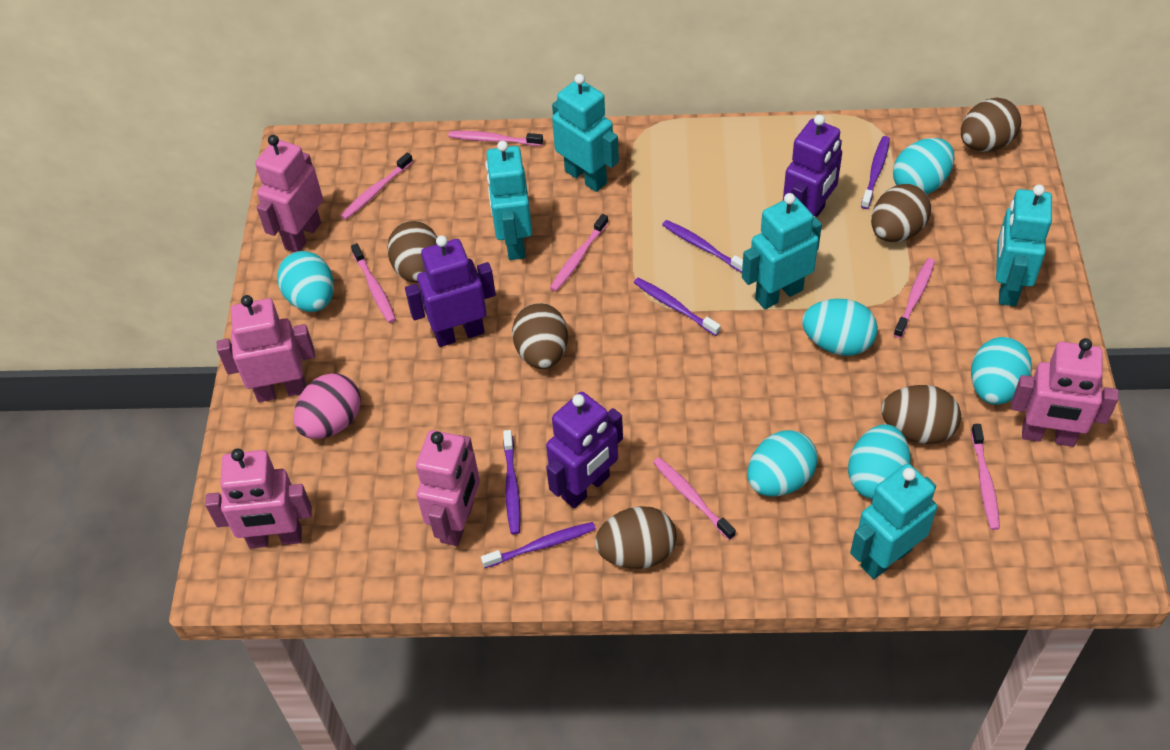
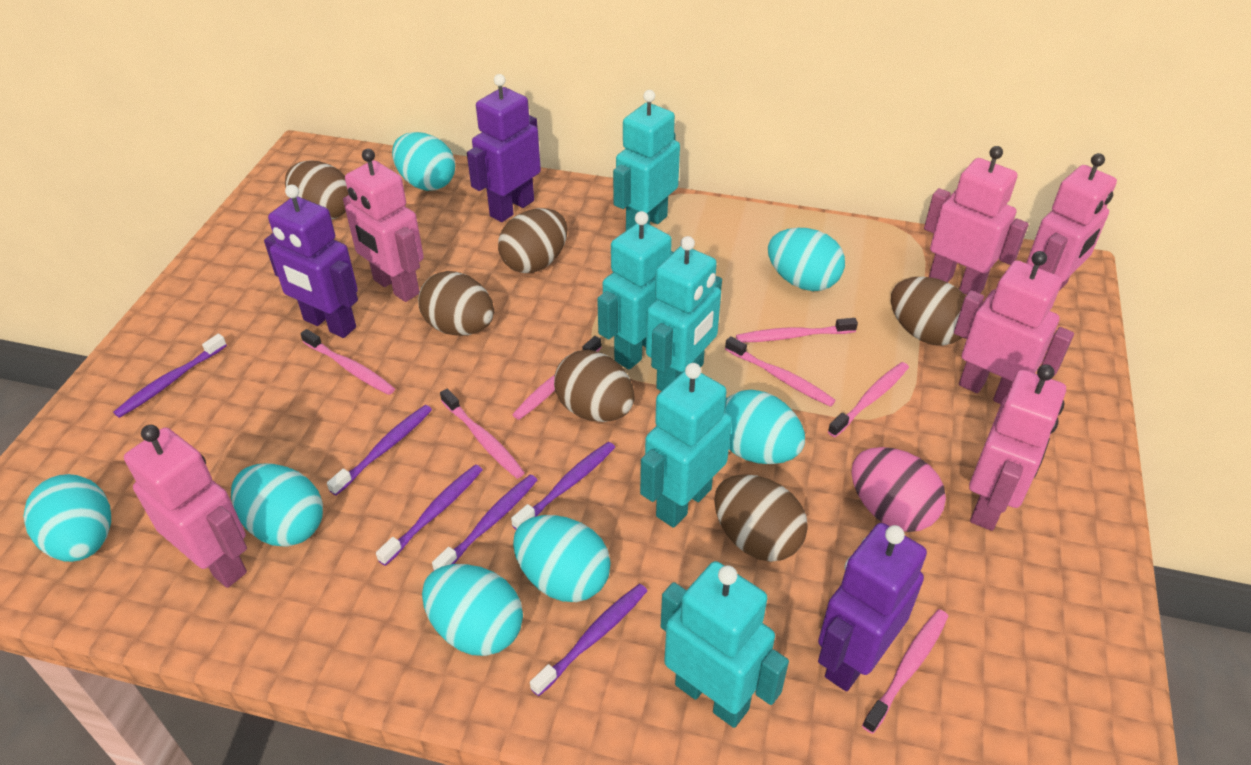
pink robot: [205,448,312,549] [216,295,315,402] [255,135,323,252] [416,430,480,546] [1011,338,1119,447] = 5 -> [124,425,247,588] [343,149,424,302] [924,146,1029,295] [954,251,1074,404] [969,364,1066,531] [1026,153,1117,291] = 6
purple toothbrush: [481,522,596,568] [503,430,521,534] [634,278,721,336] [662,220,743,273] [861,136,890,209] = 5 -> [113,334,227,418] [327,405,432,495] [376,465,482,566] [432,474,537,571] [511,442,615,530] [530,584,647,696] = 6
turquoise egg: [277,251,334,312] [748,430,818,496] [802,299,878,356] [848,424,911,499] [893,138,954,194] [971,337,1032,405] = 6 -> [24,474,111,562] [231,464,323,547] [392,132,455,191] [422,564,523,656] [513,515,611,602] [725,390,805,464] [768,228,845,291] = 7

